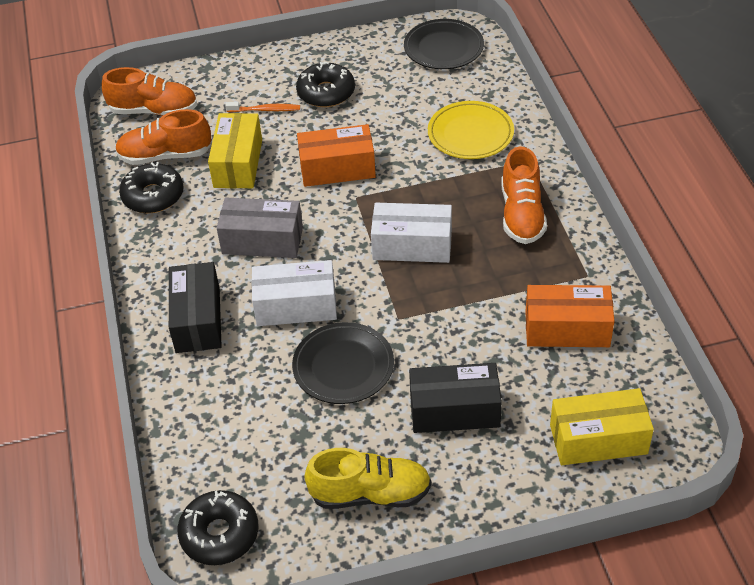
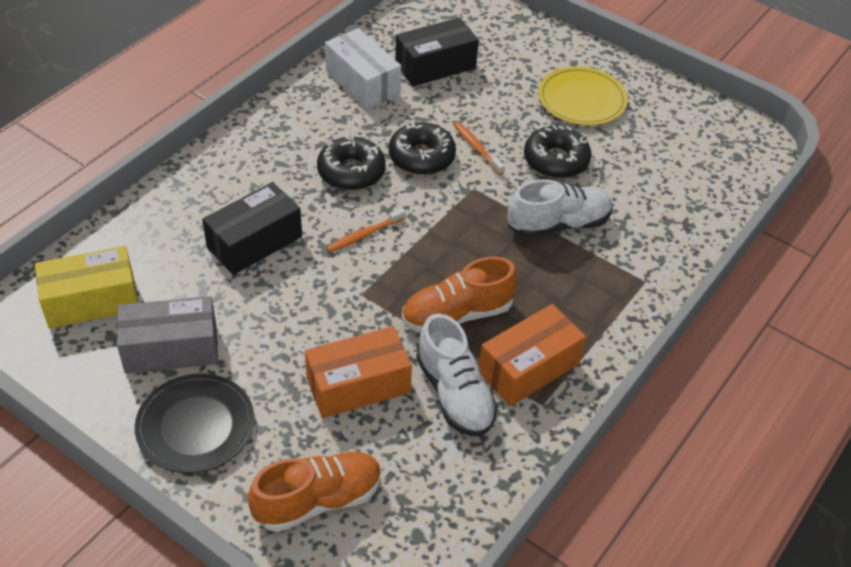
black plate: [292,322,394,404] [404,19,484,69] = 2 -> [135,374,255,473] = 1
orange shoe: [102,67,197,116] [115,109,212,165] [501,147,547,244] = 3 -> [248,452,381,532] [402,257,518,333] = 2
orange toothbrush: [225,102,300,112] = 1 -> [326,208,406,252] [454,122,505,175] = 2
white box: [252,260,337,326] [371,203,452,263] = 2 -> [325,28,401,109] = 1
white shoe: none = 0 -> [416,313,498,436] [508,179,613,238] = 2
yellow box: [208,113,262,188] [550,388,654,465] = 2 -> [35,246,138,329] = 1
yellow shoe: [304,448,431,509] = 1 -> none = 0

